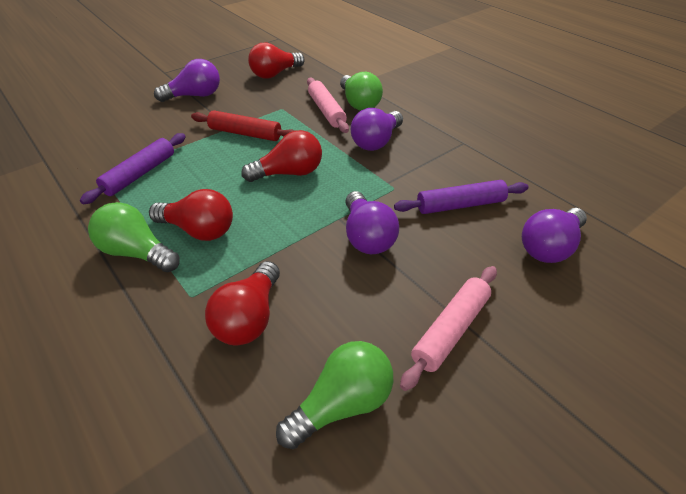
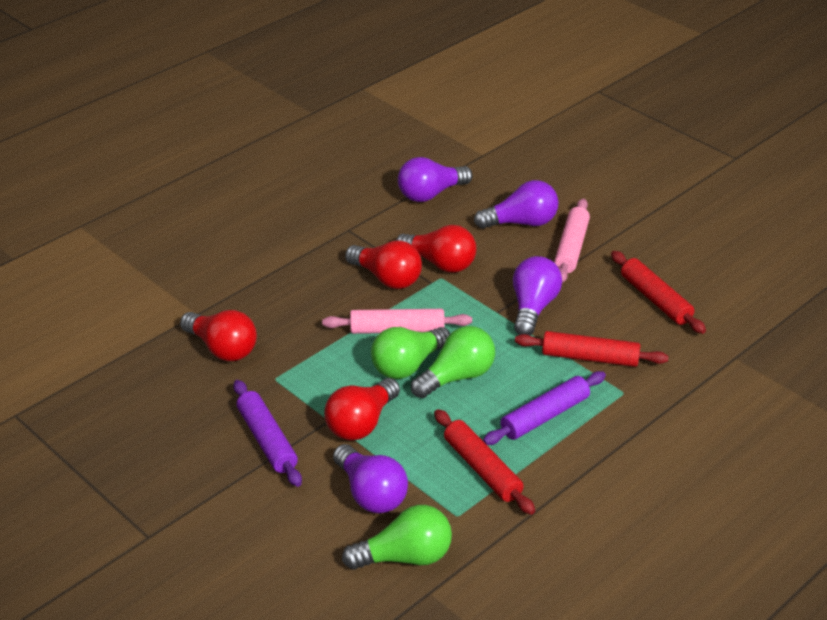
red rolling pin: [191,110,295,141] = 1 -> [434,409,535,515] [515,331,669,367] [611,251,706,334] = 3

